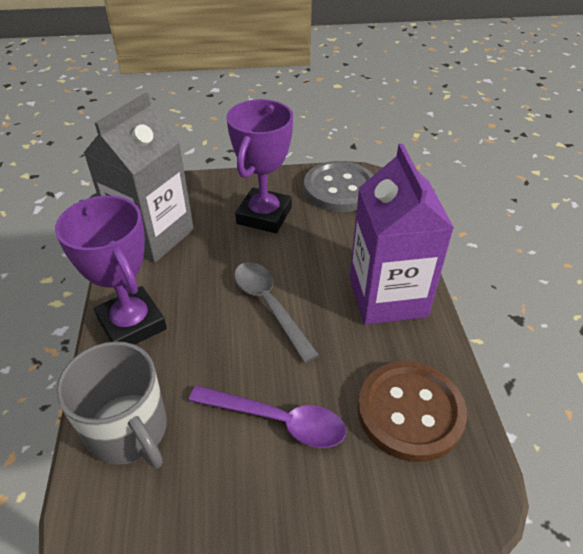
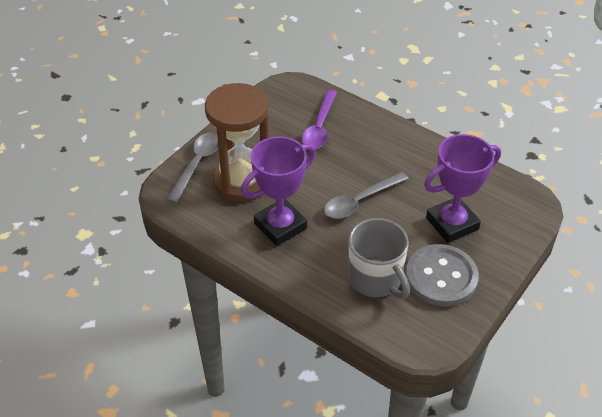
brown button: [358,361,467,462] = 1 -> none = 0
brown hourglass: none = 0 -> [205,83,269,202] = 1
grey carton: [84,92,194,262] = 1 -> none = 0
grey spoon: [234,262,319,363] = 1 -> [166,132,218,203] [324,172,409,219] = 2
purple carton: [350,144,454,325] = 1 -> none = 0

